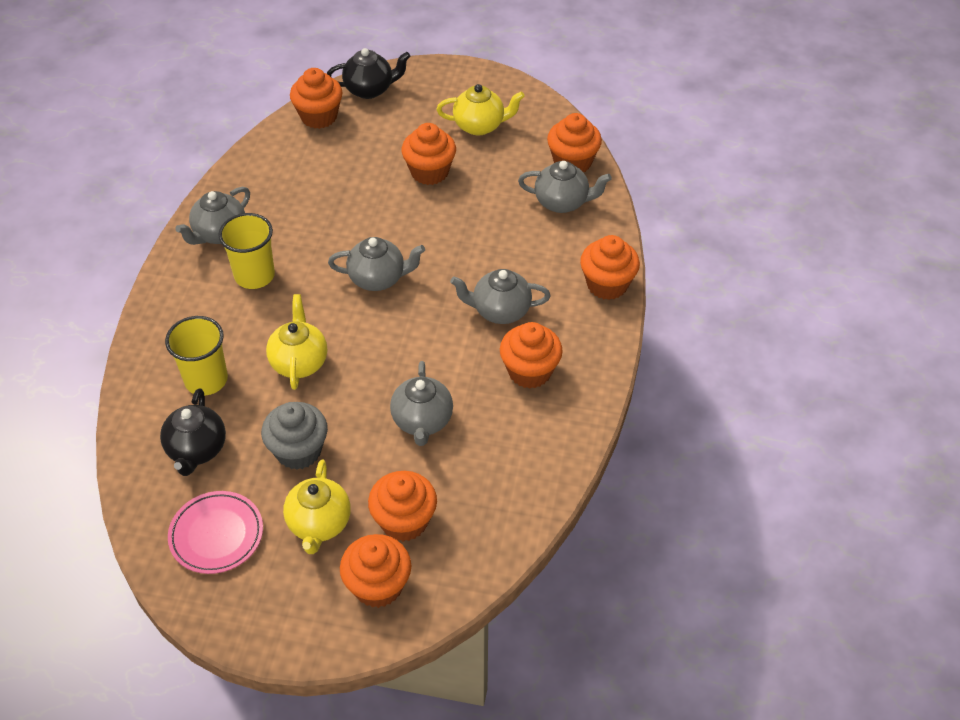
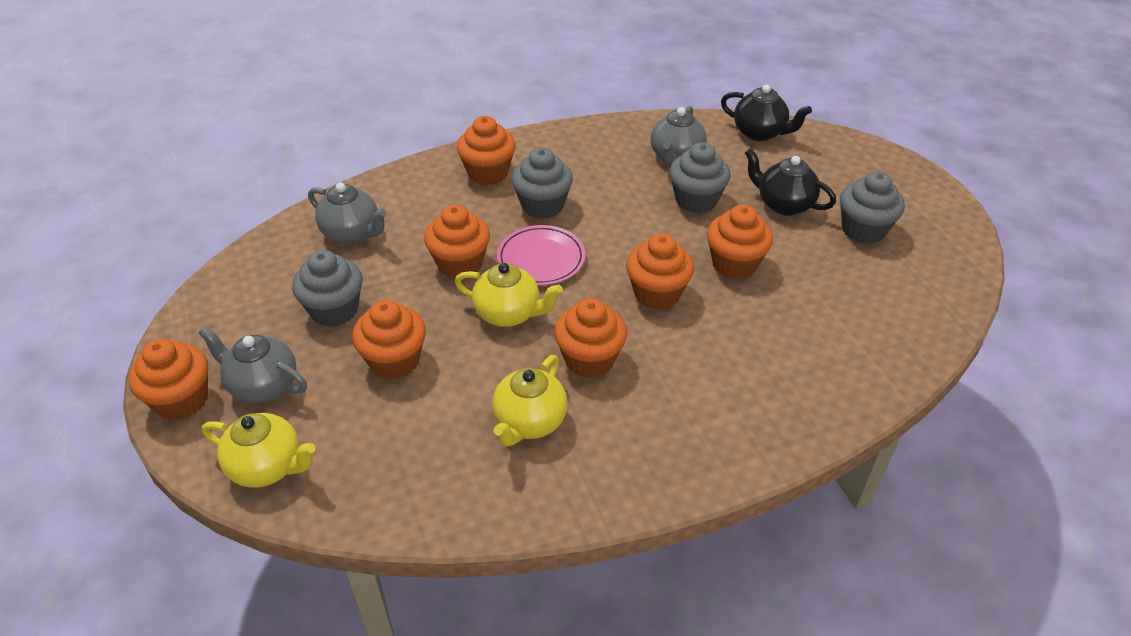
grey cupcake: [261,402,328,470] = 1 -> [292,250,363,327] [512,148,573,219] [669,142,731,213] [840,171,905,244] = 4
grey teapot: [175,186,250,245] [328,237,425,291] [390,361,453,446] [450,269,551,324] [518,161,612,213] = 5 -> [199,326,307,403] [308,183,387,244] [650,106,707,165] = 3
yellow cup: [165,316,228,396] [218,213,275,289] = 2 -> none = 0

